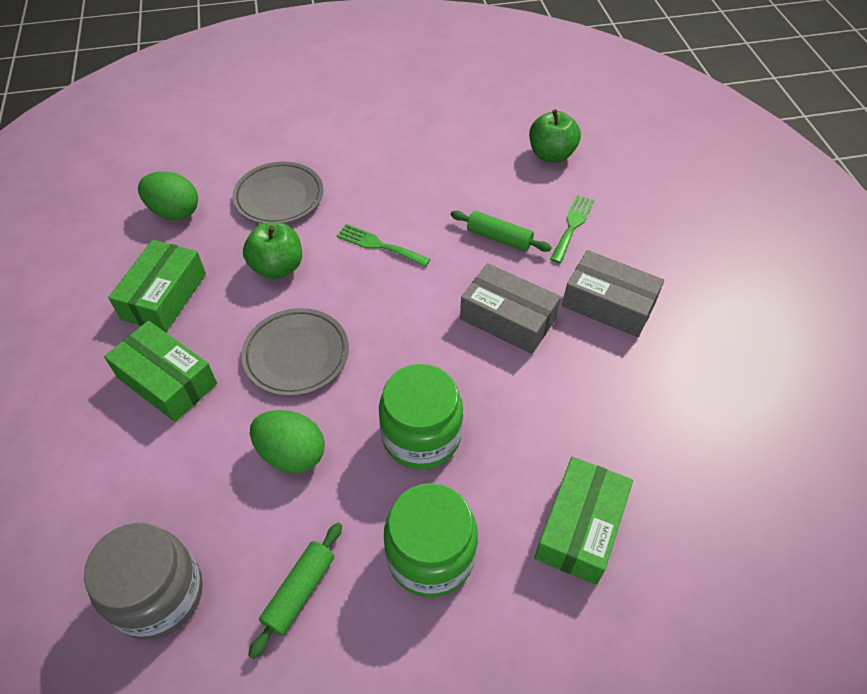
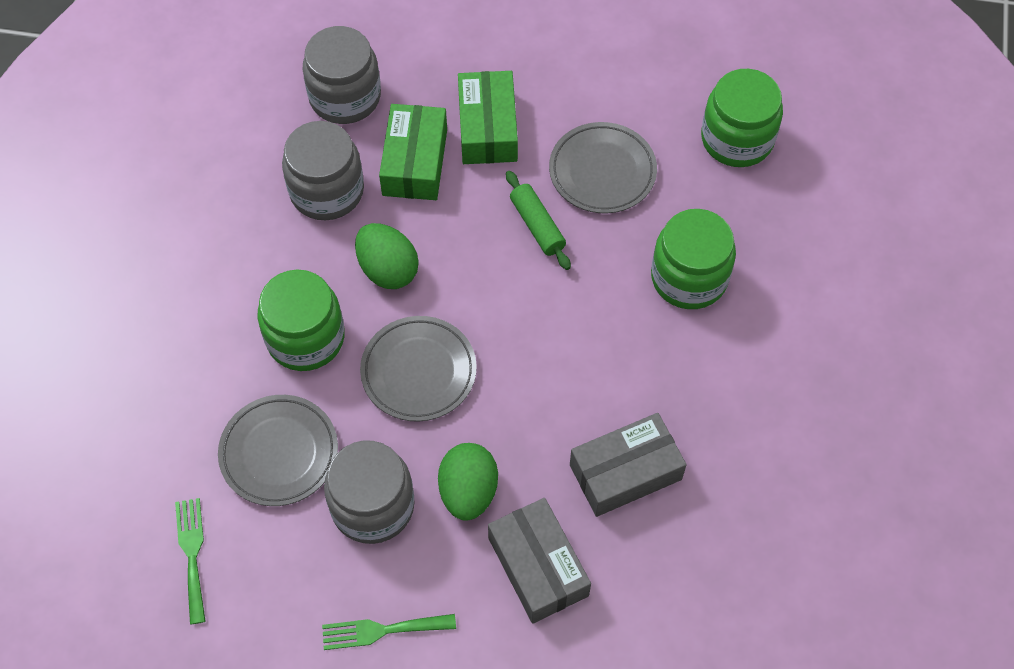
green apple: [243,222,302,279] [529,109,581,163] = 2 -> none = 0
green box: [104,321,217,422] [108,240,206,332] [535,457,633,585] = 3 -> [379,104,447,200] [458,71,518,164] = 2
green jar: [379,364,463,469] [384,483,478,597] = 2 -> [258,269,345,371] [651,209,736,309] [701,69,783,167] = 3
green rolling pin: [248,522,342,659] [451,211,552,252] = 2 -> [506,171,571,270] = 1
grey jar: [84,523,203,640] = 1 -> [282,121,364,220] [303,26,381,124] [324,440,415,544] = 3
grey plate: [232,162,324,224] [241,308,349,396] = 2 -> [218,395,338,506] [360,316,477,422] [549,122,657,213] = 3

